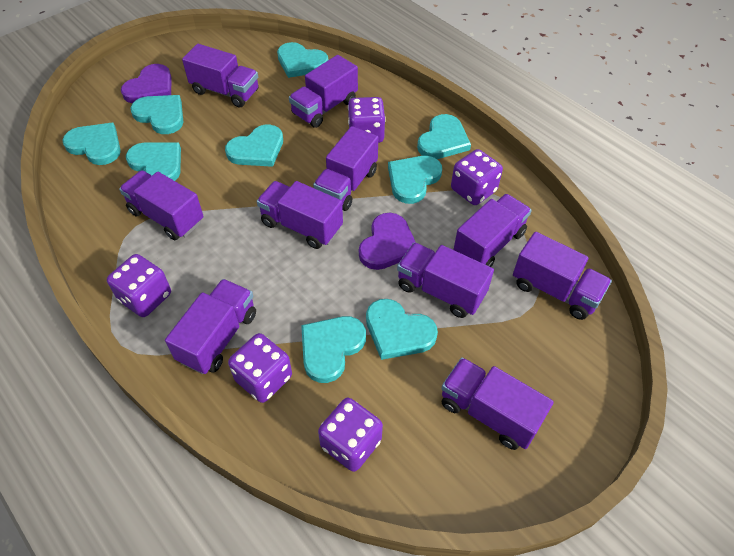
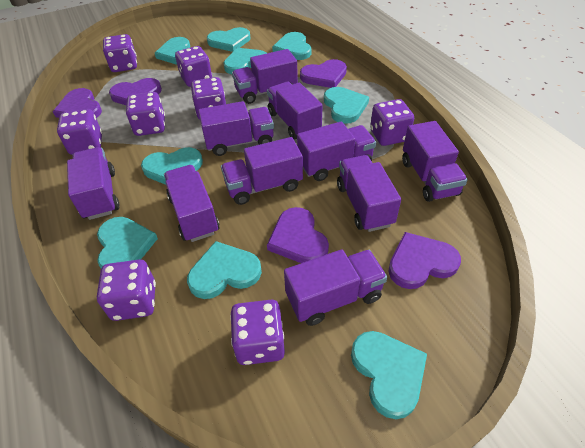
purple dice: [107,254,171,317] [228,333,292,403] [318,397,383,472] [348,97,386,143] [451,149,503,205] = 5 -> [57,109,102,155] [97,259,156,321] [103,34,137,72] [126,92,165,136] [175,46,212,87] [191,77,226,120] [230,300,285,365] [370,99,414,146] = 8
purple heart: [121,64,172,103] [359,213,416,270] = 2 -> [53,88,102,118] [109,78,162,105] [267,207,329,263] [300,59,347,88] [388,232,461,289] = 5

